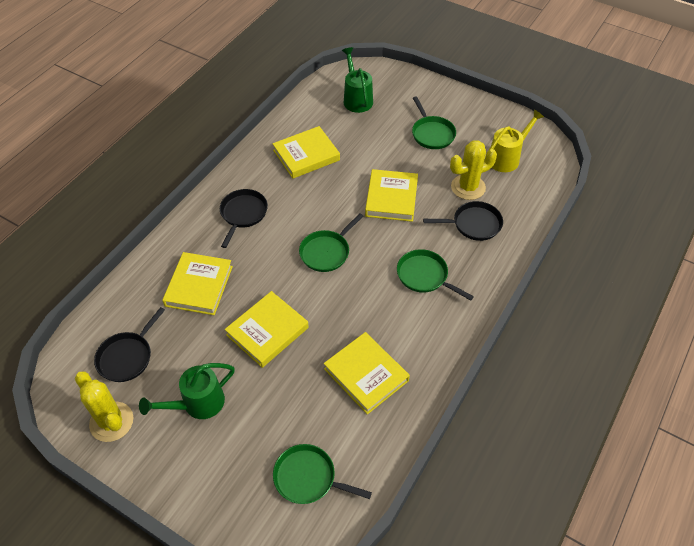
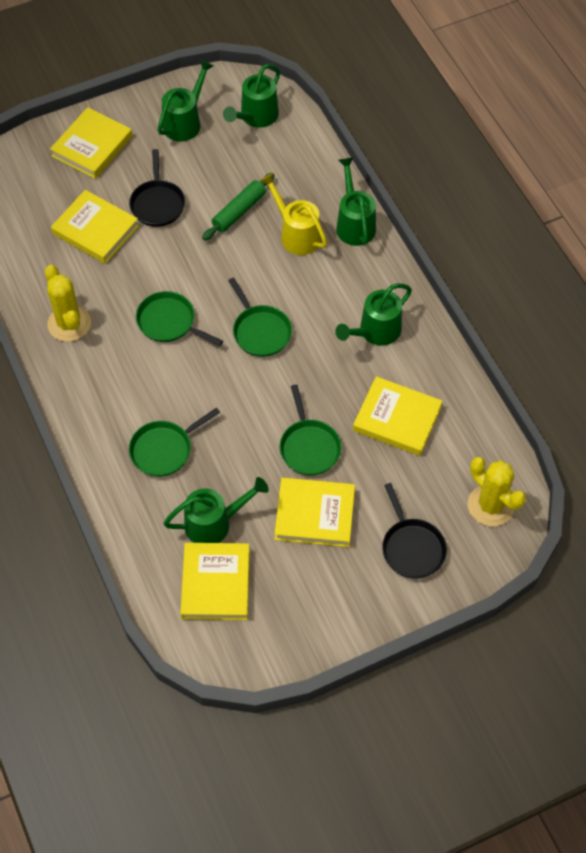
black pan: [94,307,165,382] [220,189,268,248] [423,201,503,241] = 3 -> [129,149,185,227] [382,483,447,579] = 2
green rolling pin: none = 0 -> [202,173,275,241] = 1
green watering can: [139,363,235,419] [342,47,373,113] = 2 -> [158,60,213,141] [163,477,269,543] [223,64,280,128] [335,283,412,346] [336,157,376,246] = 5

